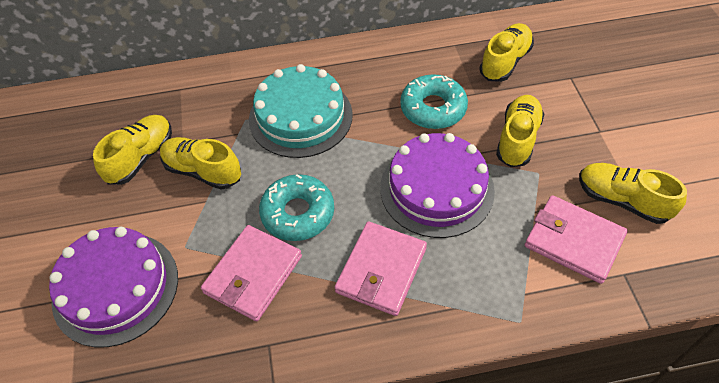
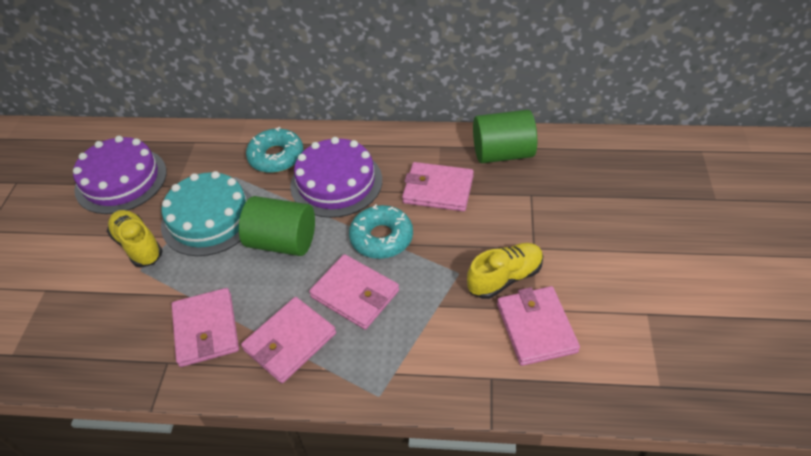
green cylinder: none = 0 -> [239,196,315,256] [473,110,537,163] = 2
pink wallet: [201,225,302,322] [335,221,427,316] [525,195,628,284] = 3 -> [172,288,239,367] [241,297,336,383] [309,254,399,330] [402,162,474,211] [497,286,580,366] = 5
yellow shoe: [93,115,172,185] [160,137,241,190] [479,23,534,82] [496,95,544,167] [579,163,687,224] = 5 -> [107,210,163,268] [467,243,543,299] = 2

